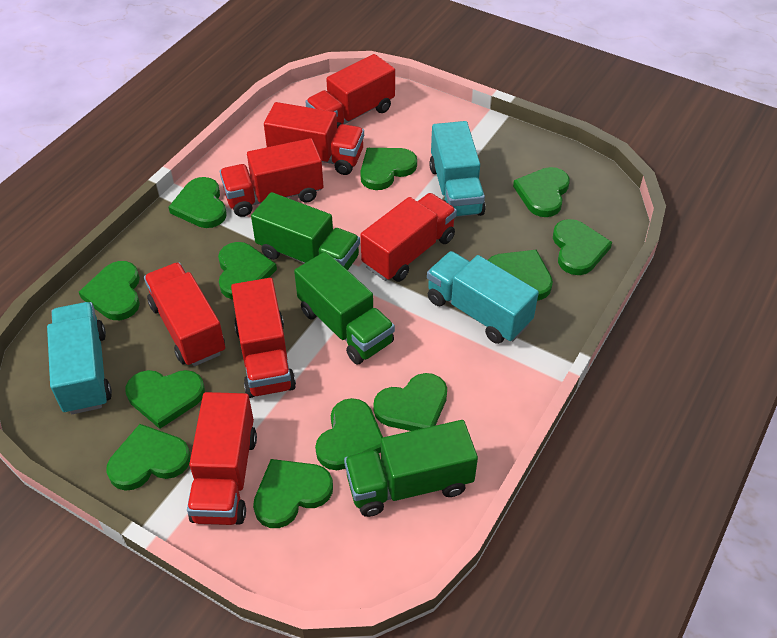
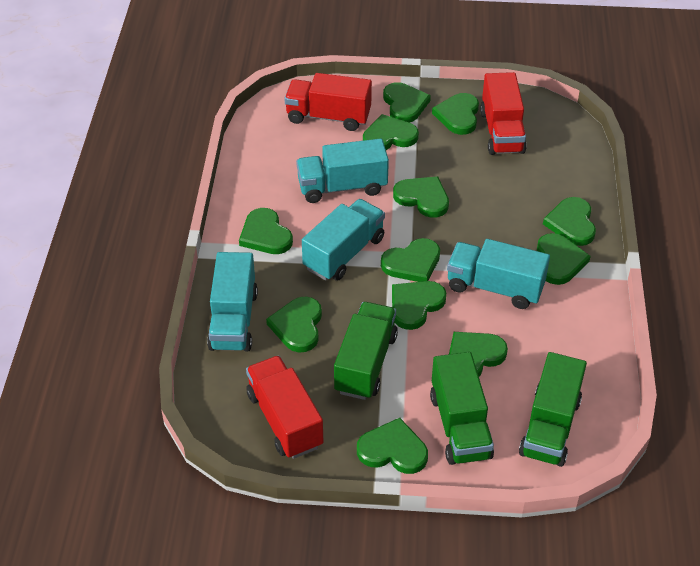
red truck: [144,262,225,366] [187,392,257,525] [220,138,323,217] [231,278,296,398] [264,102,364,175] [305,54,395,129] [361,193,457,282] = 7 -> [246,356,323,459] [284,73,372,131] [480,72,527,155] = 3
turquoise truck: [47,302,112,414] [427,251,539,344] [429,121,486,217] = 3 -> [207,252,258,352] [296,139,389,203] [302,199,385,281] [447,239,550,309] = 4

